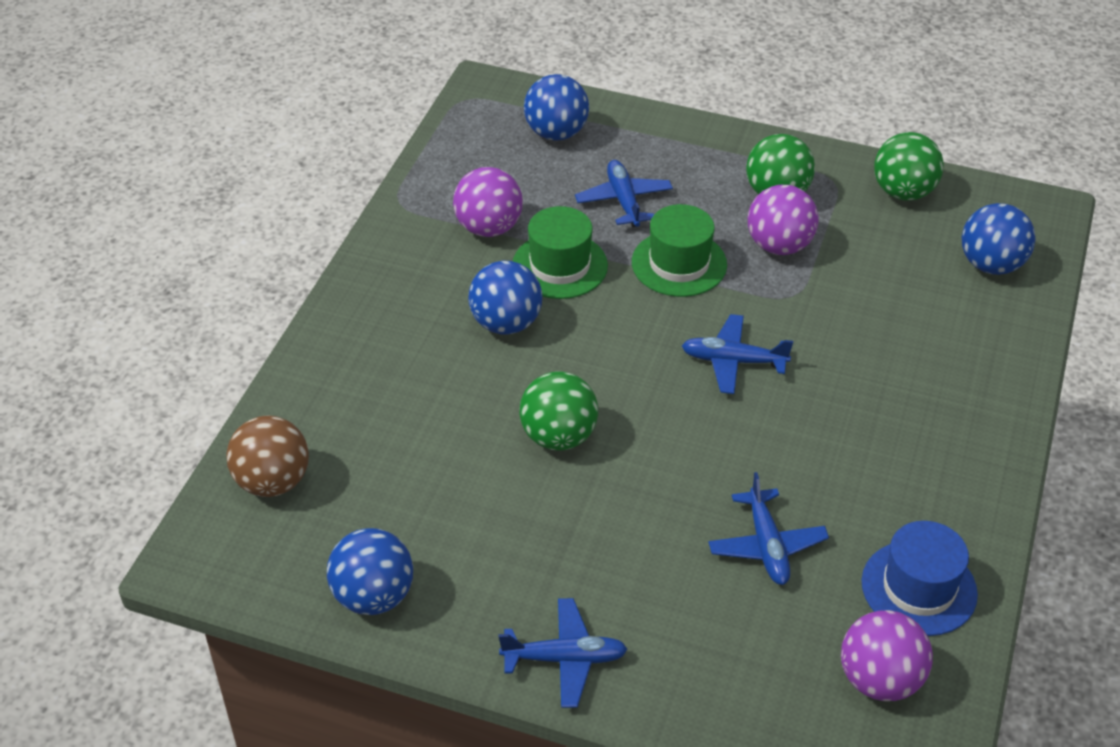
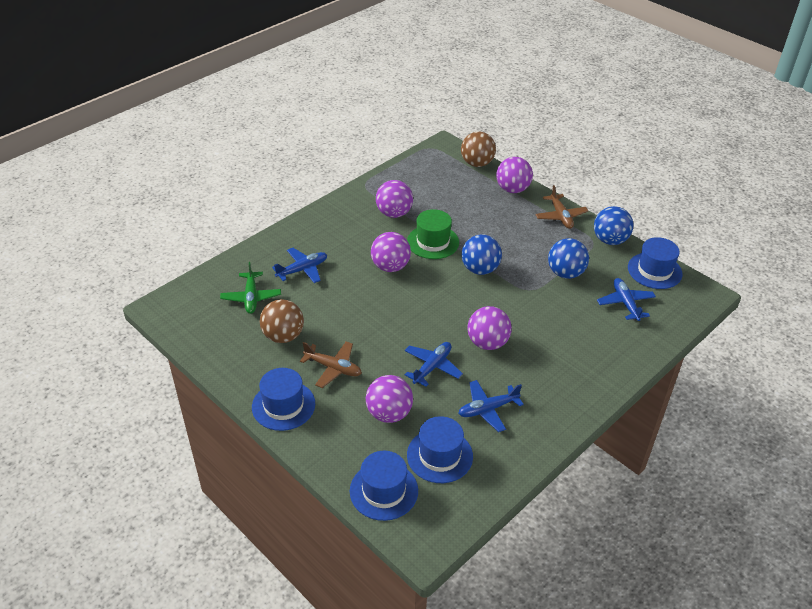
blue ball: [327,528,413,615] [468,261,542,334] [524,74,589,141] [962,203,1035,275] = 4 -> [462,234,502,275] [548,238,589,279] [594,206,633,245] = 3
blue hat: [862,521,978,636] = 1 -> [252,368,315,431] [350,451,418,521] [407,416,473,483] [628,237,683,289] = 4
brown ball: [226,416,309,497] = 1 -> [260,299,304,343] [461,132,496,167] = 2
brown plane: none = 0 -> [300,341,362,388] [535,185,588,229] = 2
green ball: [519,371,598,451] [746,134,815,195] [874,132,944,201] = 3 -> none = 0
green hat: [513,206,608,299] [632,204,727,297] = 2 -> [407,209,459,259] = 1
green plane: none = 0 -> [220,262,281,314] = 1
purple ball: [453,167,523,237] [748,185,819,255] [841,610,933,701] = 3 -> [366,375,413,423] [371,232,411,272] [376,180,413,218] [467,306,512,350] [496,157,533,193] = 5

